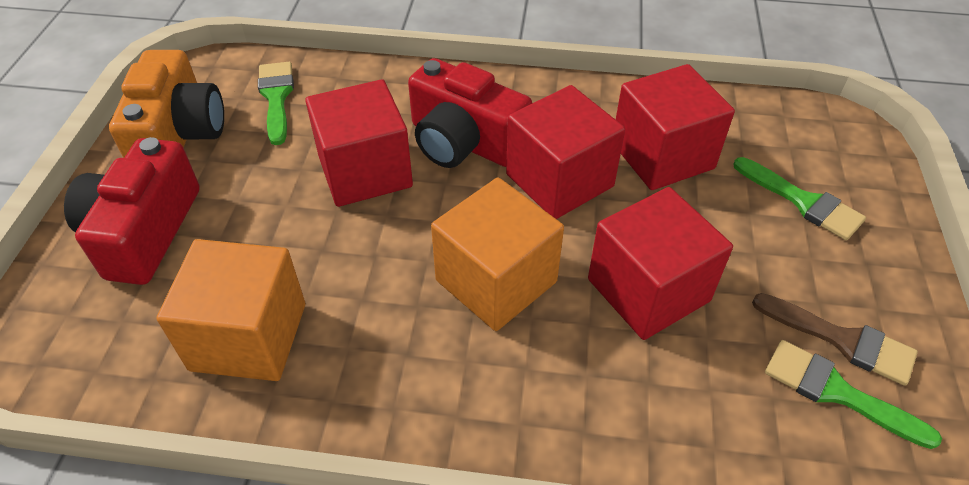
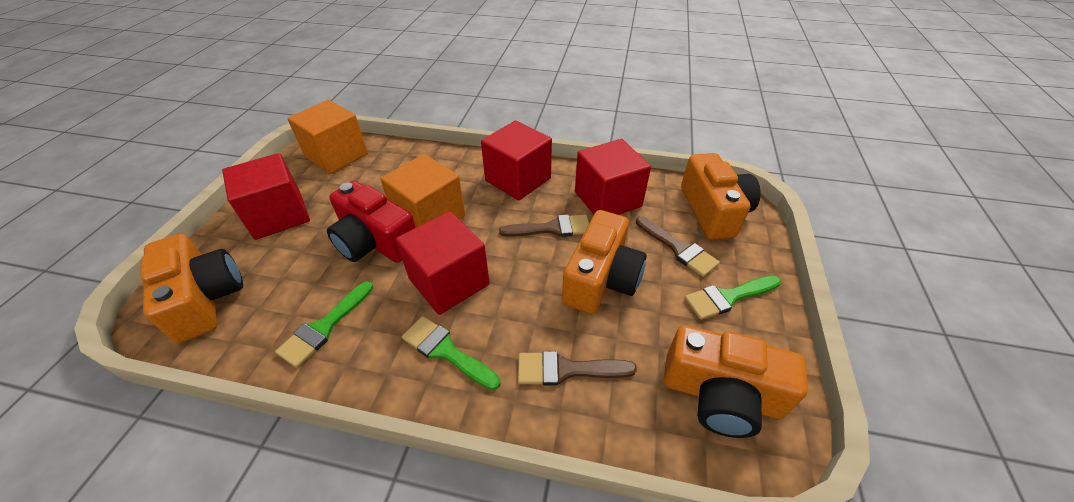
brown brush: [752,293,918,386] = 1 -> [499,214,589,237] [518,351,637,385] [636,216,720,277] = 3
orange camera: [109,50,224,158] = 1 -> [140,234,243,343] [562,210,647,314] [663,325,808,438] [681,153,761,240] = 4
red camera: [64,137,200,285] [408,58,532,168] = 2 -> [327,181,416,263] = 1

